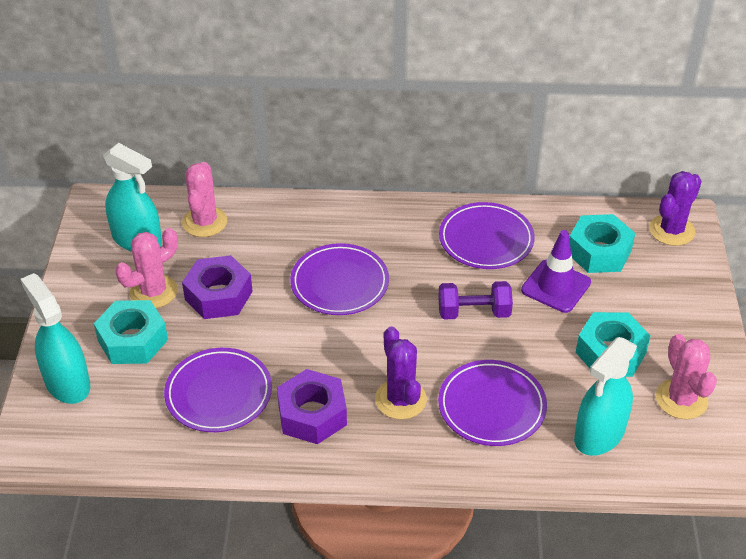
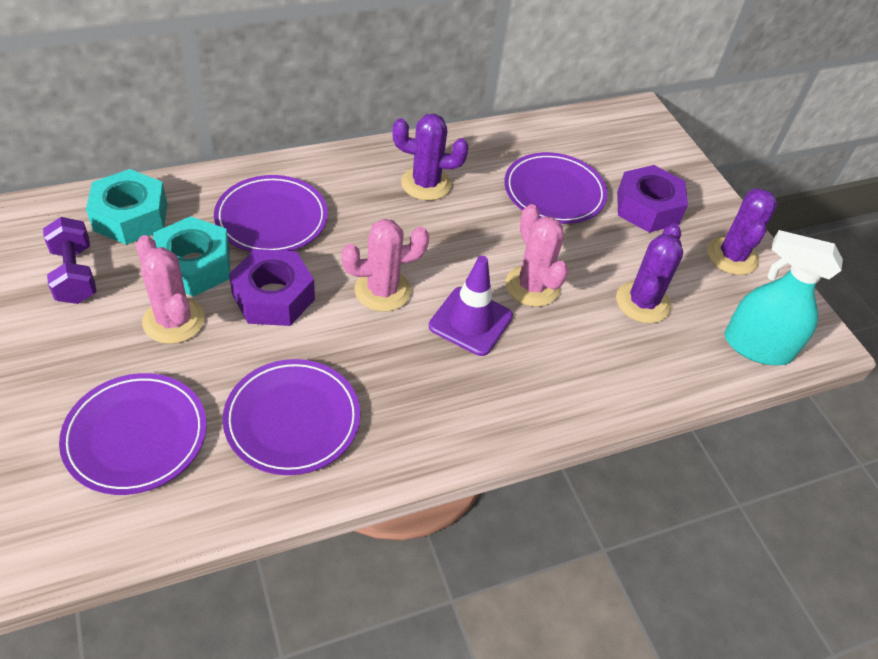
purple cactus: [375,326,427,419] [649,171,702,246] = 2 -> [392,114,469,201] [616,223,683,323] [707,188,778,275] = 3
turquoise nut: [94,300,168,364] [569,214,635,273] [576,312,651,377] = 3 -> [86,169,167,245] [153,216,230,297] = 2
turquoise spray bottle: [20,273,90,404] [103,143,162,252] [574,337,637,456] = 3 -> [725,230,843,365] = 1

